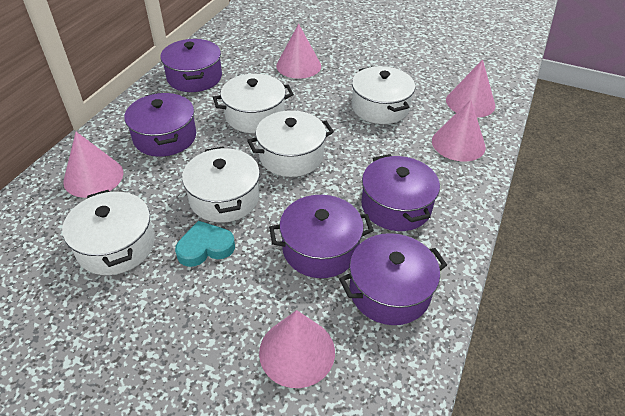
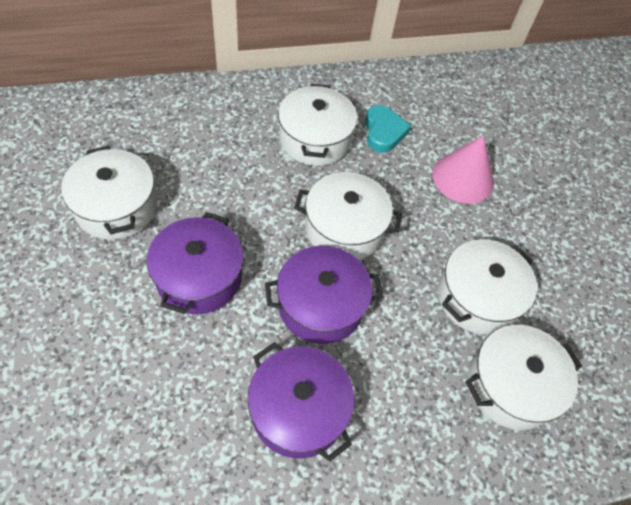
pink cone: [63,132,123,198] [259,310,335,388] [276,24,321,79] [432,100,486,162] [446,60,495,118] = 5 -> [432,135,494,204] = 1
purple pot: [124,92,196,157] [160,39,222,92] [269,195,374,278] [339,233,447,325] [361,154,440,231] = 5 -> [147,212,243,314] [247,342,354,462] [265,246,383,344] = 3

